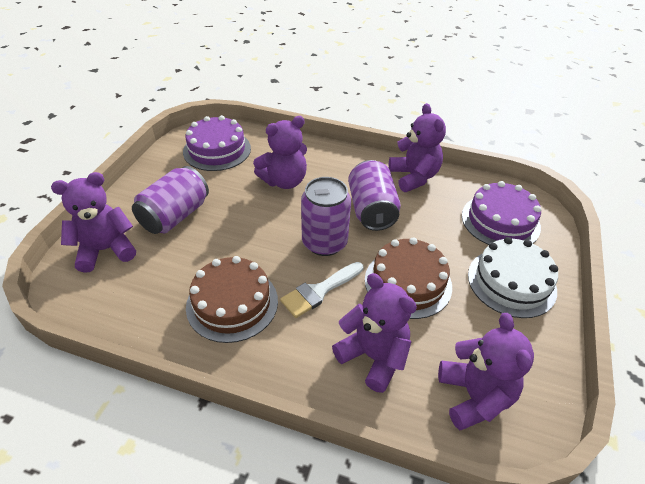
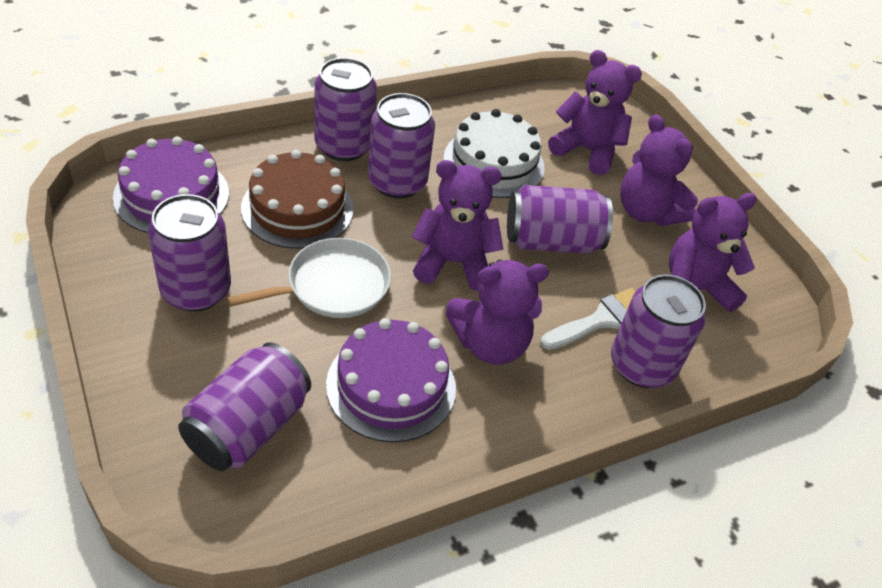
brown cake: [186,256,278,343] [365,238,452,319] = 2 -> [241,150,354,249] = 1
purple can: [132,166,209,234] [301,177,351,256] [348,160,401,231] = 3 -> [148,194,231,312] [178,342,311,471] [314,58,377,161] [368,93,435,199] [507,185,613,254] [611,275,706,388] = 6
white pan: none = 0 -> [227,238,391,318] = 1

